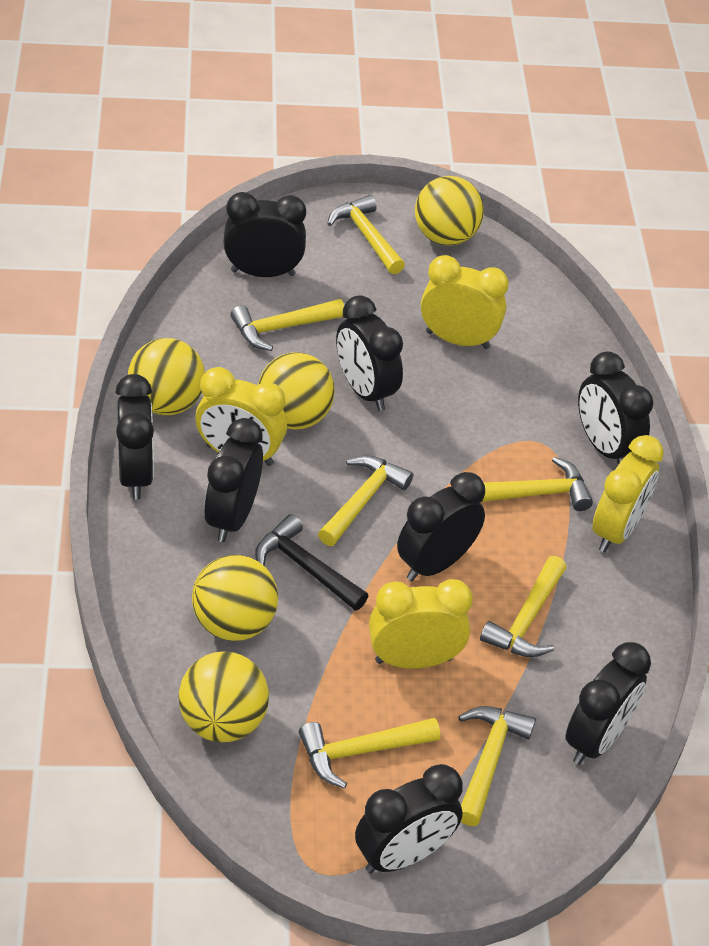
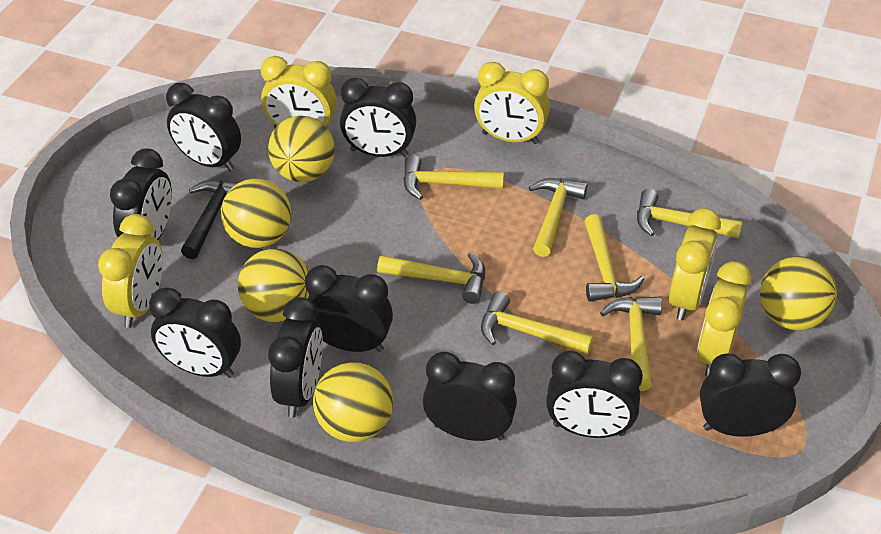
black clock: [115,374,154,499] [204,418,263,542] [223,192,306,277] [336,295,403,411] [355,764,463,873] [397,472,485,581] [566,642,651,765] [578,352,653,465] = 8 -> [110,148,172,240] [149,287,241,378] [166,83,241,171] [268,297,323,418] [305,265,393,352] [340,78,416,157] [422,352,517,441] [546,351,643,438] [700,354,801,437] = 9
yellow clock: [196,367,287,466] [369,579,473,669] [421,255,509,349] [592,435,664,552] = 4 -> [98,214,163,328] [261,56,337,130] [474,62,550,144] [669,208,721,320] [697,261,752,376] = 5

